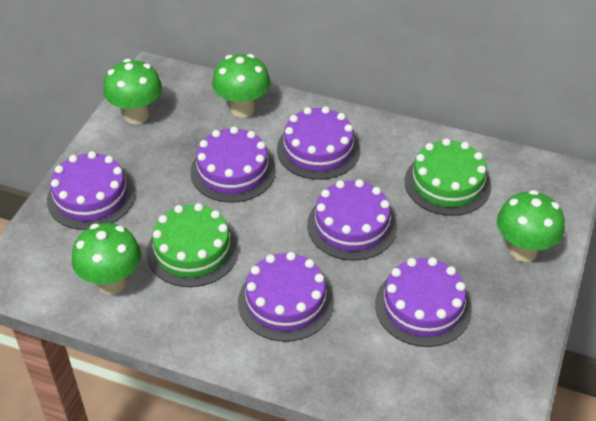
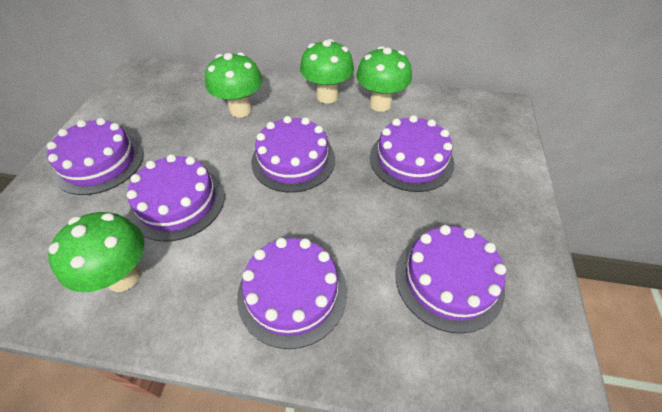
green cake: [147,203,239,287] [405,138,491,216] = 2 -> none = 0

